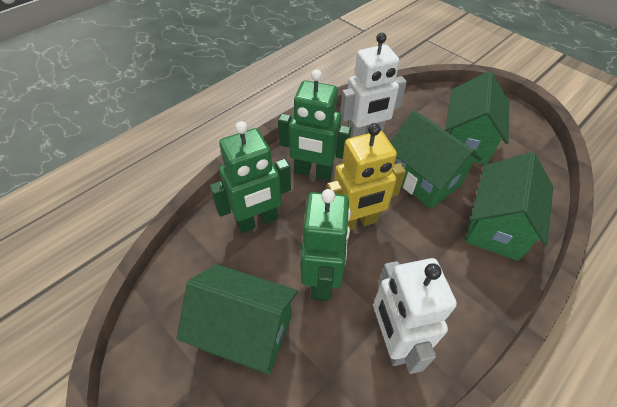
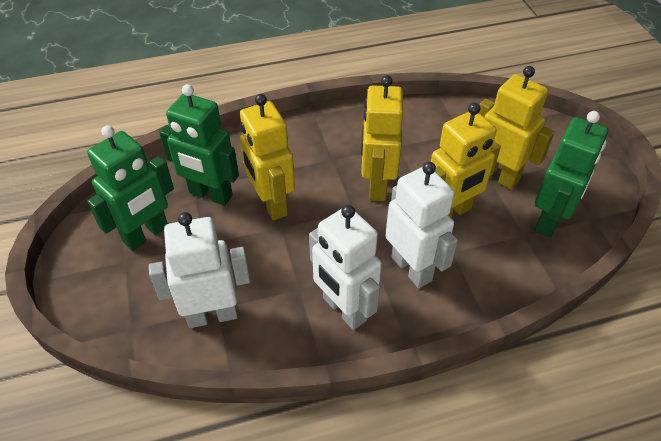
green house: [176,264,298,374] [390,110,482,209] [445,71,509,165] [465,152,553,261] = 4 -> none = 0
white robot: [340,33,407,138] [373,258,457,374] = 2 -> [149,212,250,328] [309,205,382,330] [385,162,458,288] = 3
yellow robot: [327,123,406,231] = 1 -> [240,94,295,221] [361,75,403,201] [431,103,501,218] [479,66,554,190] = 4

